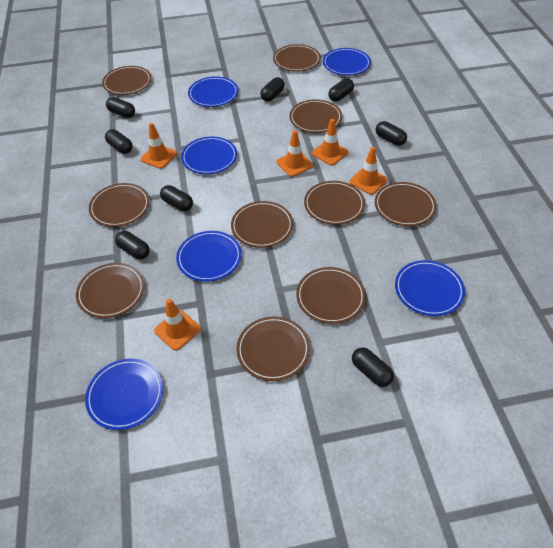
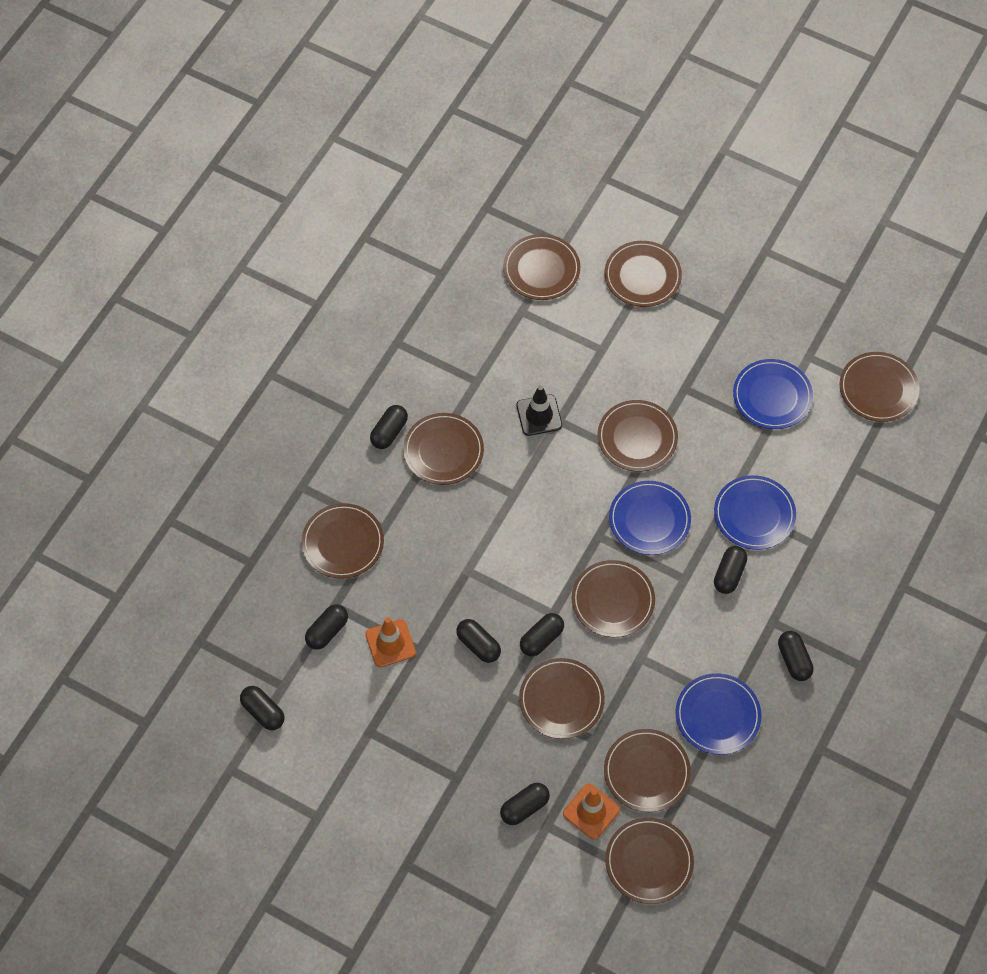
black traffic cone: none = 0 -> [516,385,562,436] = 1
blue plate: [85,359,163,430] [176,231,242,282] [181,137,237,174] [188,76,238,107] [323,48,371,76] [395,260,465,316] = 6 -> [609,481,691,555] [675,673,761,755] [714,475,796,550] [733,359,813,429] = 4
orange traffic cone: [141,123,177,169] [154,299,201,350] [277,130,313,177] [312,119,348,166] [349,147,388,195] = 5 -> [365,617,416,667] [563,784,620,839] = 2

